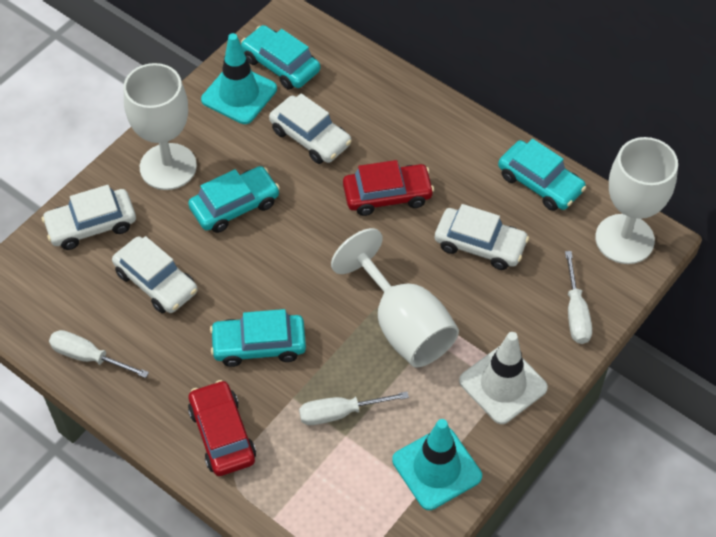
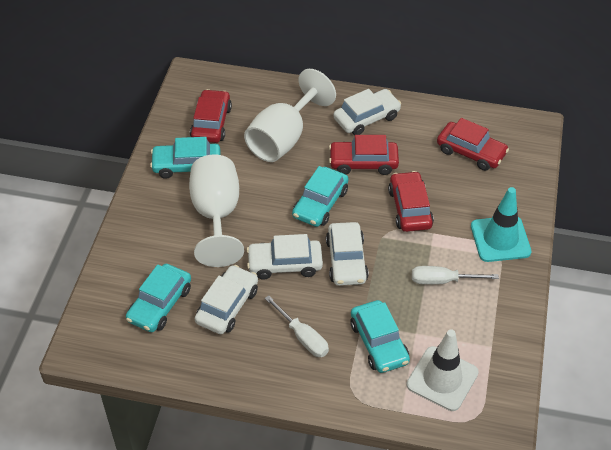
red car: [188,380,256,476] [343,160,434,216] = 2 -> [190,89,232,143] [329,135,399,175] [388,171,434,232] [437,118,509,171] = 4
turquoise traffic cone: [201,33,277,124] [392,419,482,510] = 2 -> [471,187,531,262] = 1
white goblet: [124,63,197,190] [331,228,459,368] [595,137,678,264] = 3 -> [189,154,244,267] [244,69,336,162] = 2
white screwdriver: [49,330,149,378] [299,392,409,425] [565,251,592,344] = 3 -> [265,295,329,357] [412,266,499,285] = 2

